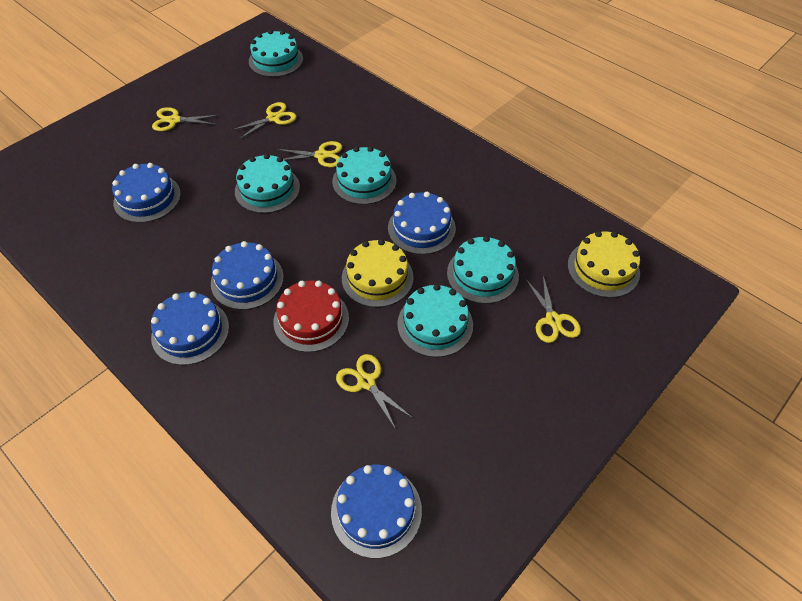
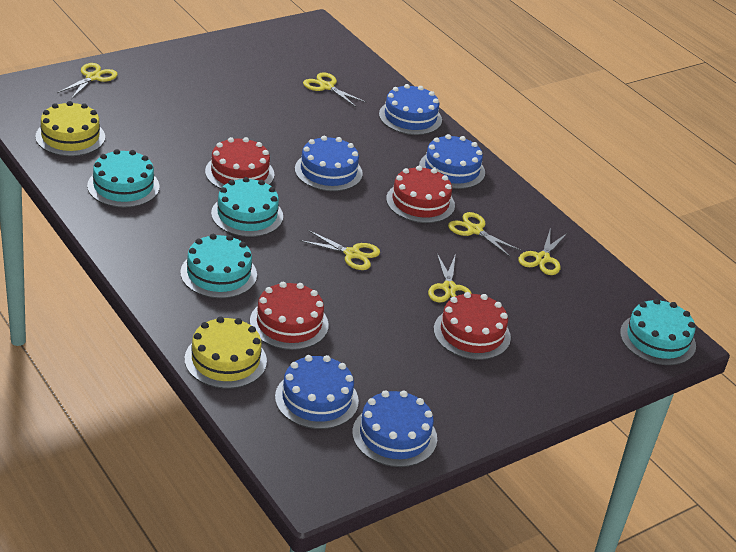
red cake: [273,280,349,352] = 1 -> [205,137,274,189] [250,282,329,350] [386,166,455,223] [434,292,511,360] = 4
turquoise cake: [235,154,300,213] [249,30,303,77] [332,146,396,205] [397,284,473,357] [447,236,519,304] = 5 -> [87,149,160,208] [180,234,257,298] [211,177,283,237] [620,298,696,365] = 4
yellow scissors: [152,107,219,131] [231,102,296,139] [276,141,342,167] [336,354,413,430] [525,276,581,343] = 5 -> [57,63,118,99] [300,230,380,270] [303,72,367,107] [428,254,472,303] [448,212,522,257] [518,230,567,275] = 6

